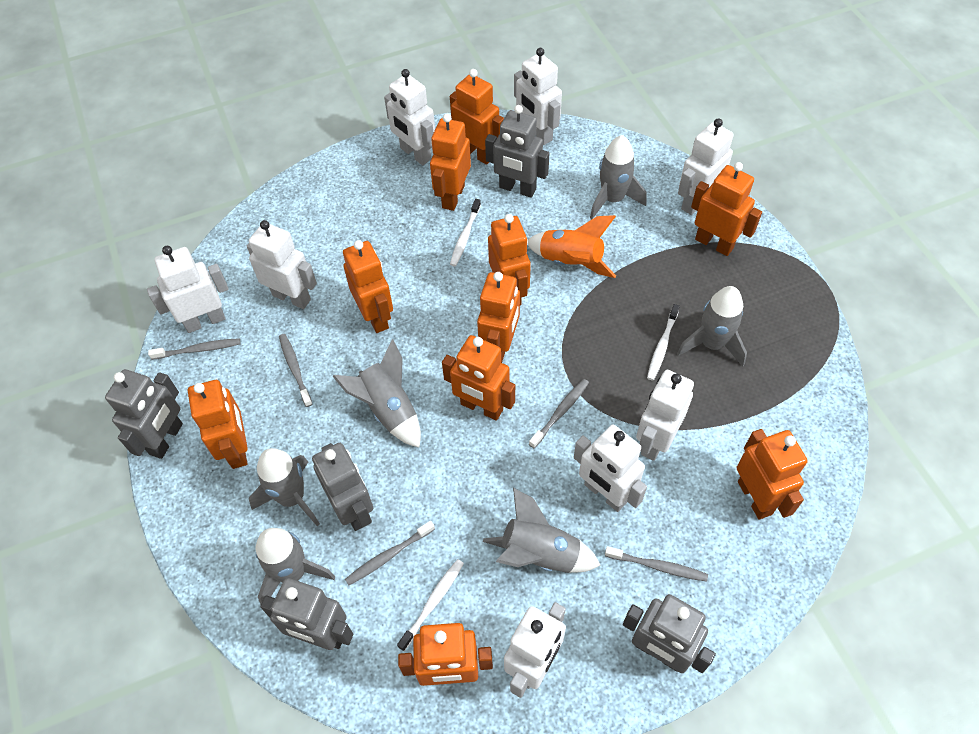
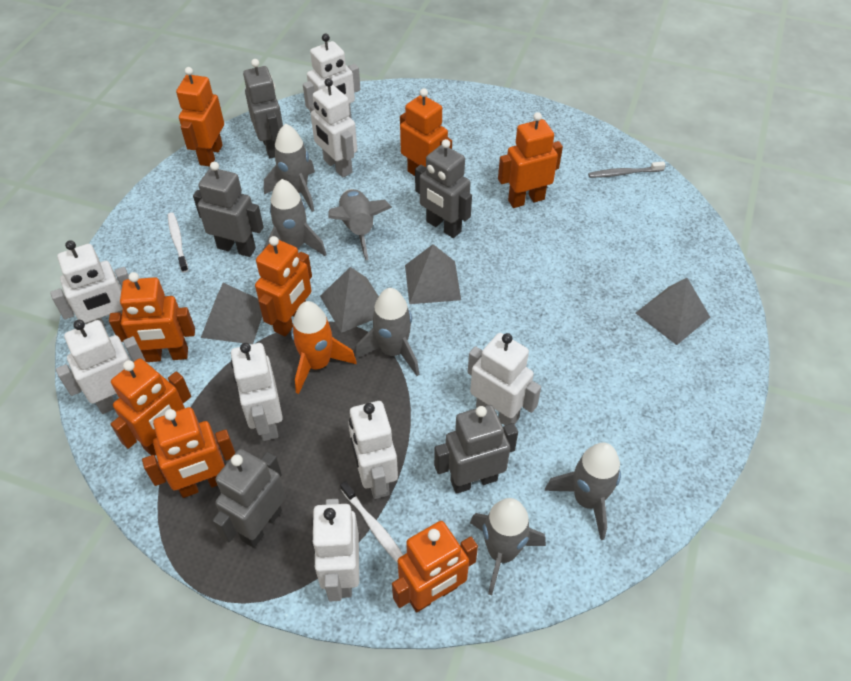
grey pyramid: none = 0 -> [201,283,262,344] [320,267,379,333] [405,244,461,304] [636,278,710,345] = 4
grey toothbrush: [148,338,240,360] [279,334,312,407] [345,521,435,585] [529,379,589,448] [605,546,708,582] = 5 -> [588,161,665,178] = 1
orange robot: [188,380,248,469] [343,240,393,333] [398,623,493,686] [430,114,471,211] [442,335,515,421] [450,69,504,165] [477,272,520,363] [488,214,531,306] [691,162,762,256] [736,429,808,519] = 10 -> [109,272,195,362] [111,358,191,456] [142,407,235,498] [176,67,224,167] [255,236,312,336] [392,521,478,613] [400,88,452,176] [498,112,563,208] = 8
white toothbrush: [397,559,464,651] [450,199,481,266] [647,304,680,381] = 3 -> [168,213,188,273] [340,481,403,563] = 2

